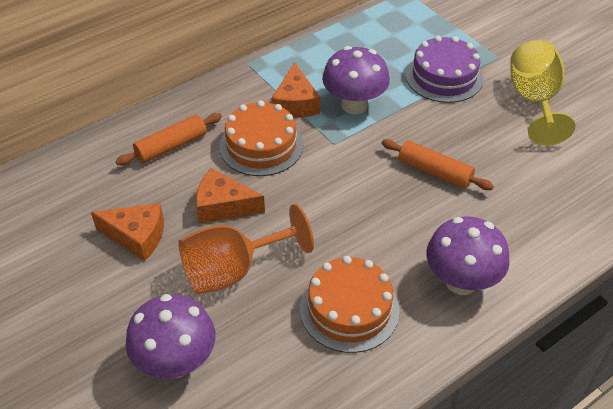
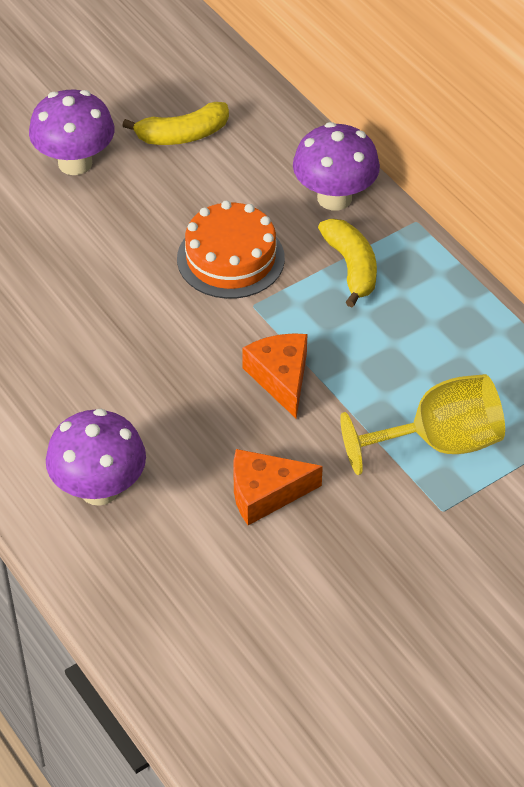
orange cake: [219,100,303,176] [300,256,400,353] = 2 -> [177,201,285,299] = 1
orange cheese: [91,203,164,261] [196,168,265,224] [272,62,320,118] = 3 -> [234,449,323,525] [242,333,307,418] = 2
orange goblet: [179,204,314,295] = 1 -> none = 0
orange rolling pin: [116,113,222,165] [381,139,494,190] = 2 -> none = 0
purple cake: [406,36,483,103] = 1 -> none = 0
yellow banana: none = 0 -> [122,102,229,145] [318,219,377,307] = 2

